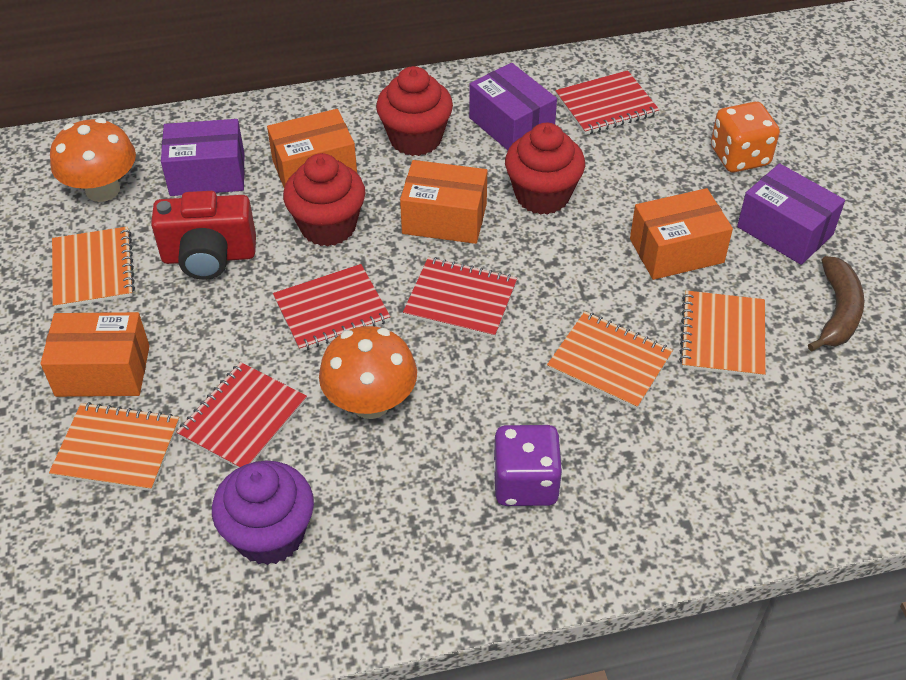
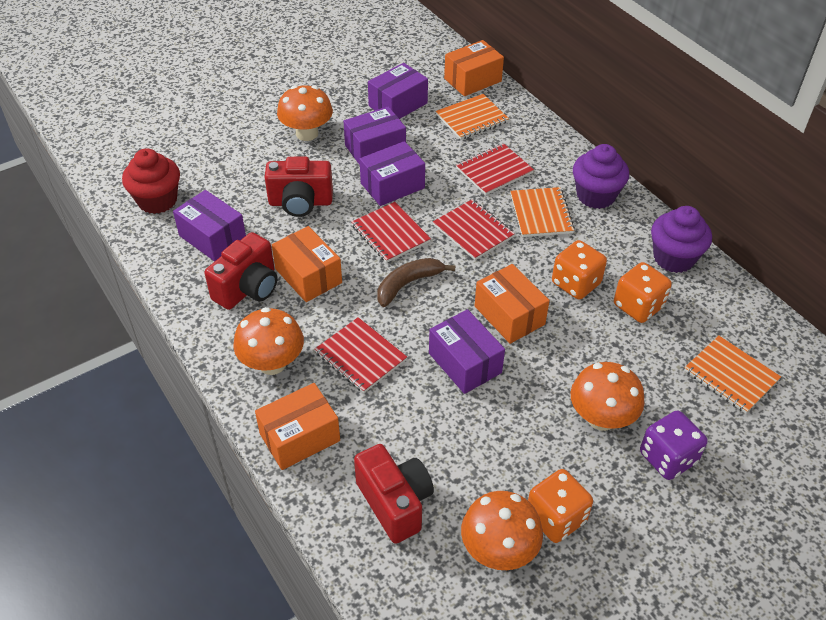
orange dice: [711,102,780,172] = 1 -> [528,469,593,543] [552,240,607,300] [614,262,672,323] = 3
orange mushroom: [50,118,136,202] [319,326,417,419] = 2 -> [233,307,304,375] [277,85,333,141] [461,491,543,570] [571,362,645,431] = 4
orange notebook: [49,402,179,491] [52,226,135,309] [547,311,673,409] [679,290,766,378] = 4 -> [436,94,509,140] [511,187,575,237] [684,336,781,414] = 3
purple box: [161,119,245,196] [469,63,557,150] [737,163,845,265] = 3 -> [173,190,246,261] [344,106,406,165] [360,141,425,206] [368,63,428,119] [429,309,505,394] = 5
purple cupcake: [212,461,314,565] = 1 -> [573,144,629,209] [651,206,712,273] = 2
red camera: [151,191,256,280] = 1 -> [204,232,277,310] [265,157,333,217] [354,444,434,544] = 3
red cupcake: [283,153,365,246] [376,66,453,156] [505,123,585,215] = 3 -> [122,148,180,214] = 1

